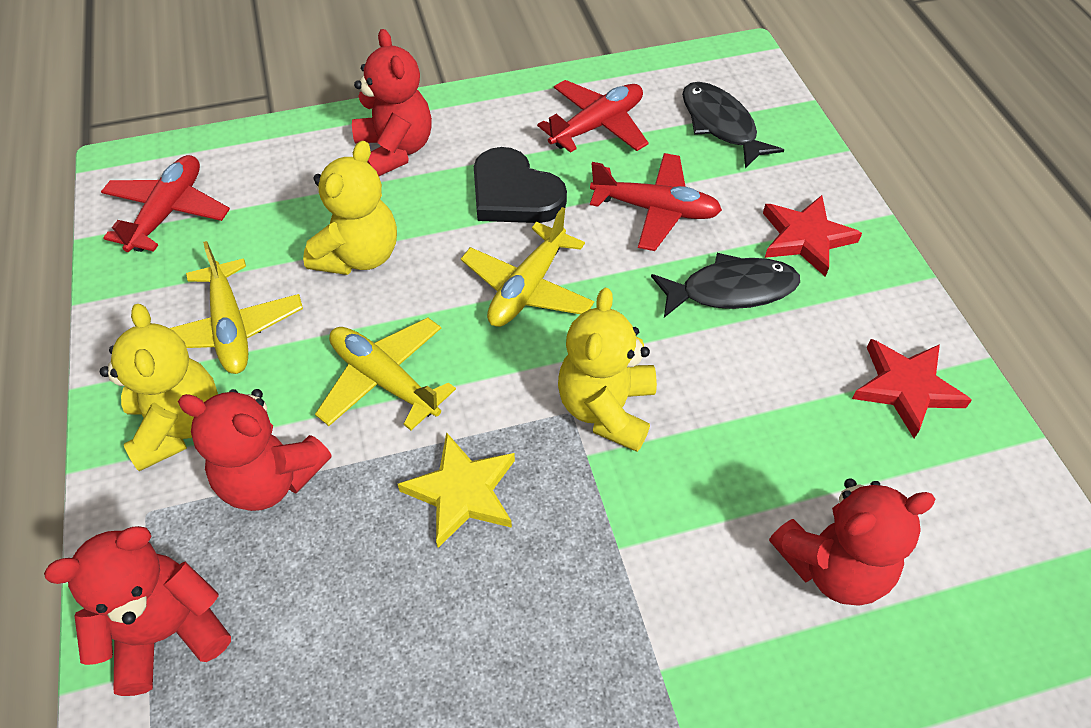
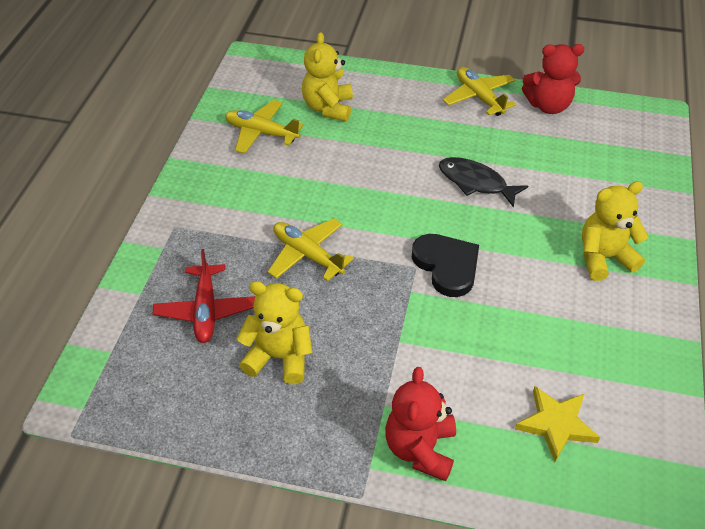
black fish: [651,253,800,317] [682,82,784,169] = 2 -> [439,157,528,208] = 1
red plane: [101,155,230,252] [537,80,649,153] [590,153,722,251] = 3 -> [153,249,256,343] = 1
red star: [763,195,862,277] [852,339,972,438] = 2 -> none = 0
red teddy bear: [44,526,231,696] [178,389,332,511] [352,29,432,176] [769,478,936,606] = 4 -> [385,367,456,481] [522,44,585,114] = 2

